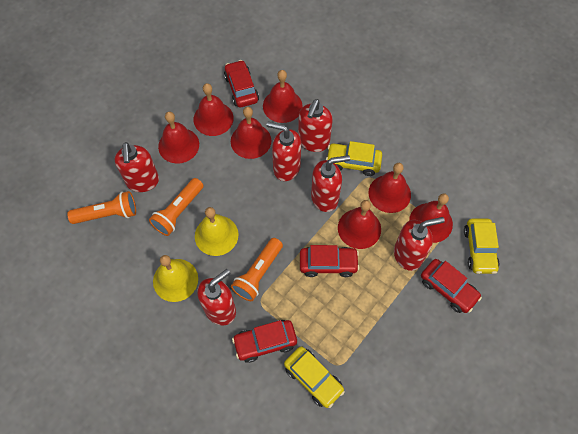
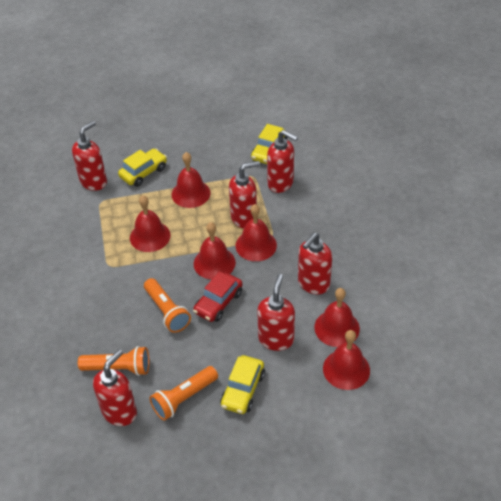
red bell: [158,112,199,163] [193,83,234,136] [231,107,271,159] [263,70,303,123] [338,200,381,249] [368,163,411,213] [409,193,453,243] = 7 -> [130,195,171,252] [172,152,211,208] [194,222,236,280] [236,204,277,261] [314,288,360,347] [323,330,370,390] = 6
red car: [224,60,259,107] [232,320,297,363] [300,245,360,277] [421,259,482,313] = 4 -> [193,271,243,322] = 1
yellow bell: [153,255,198,302] [195,207,238,256] = 2 -> none = 0

